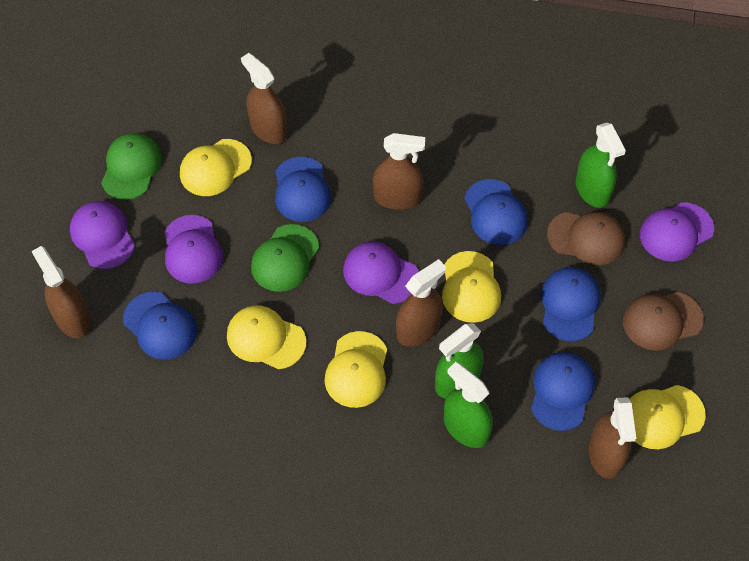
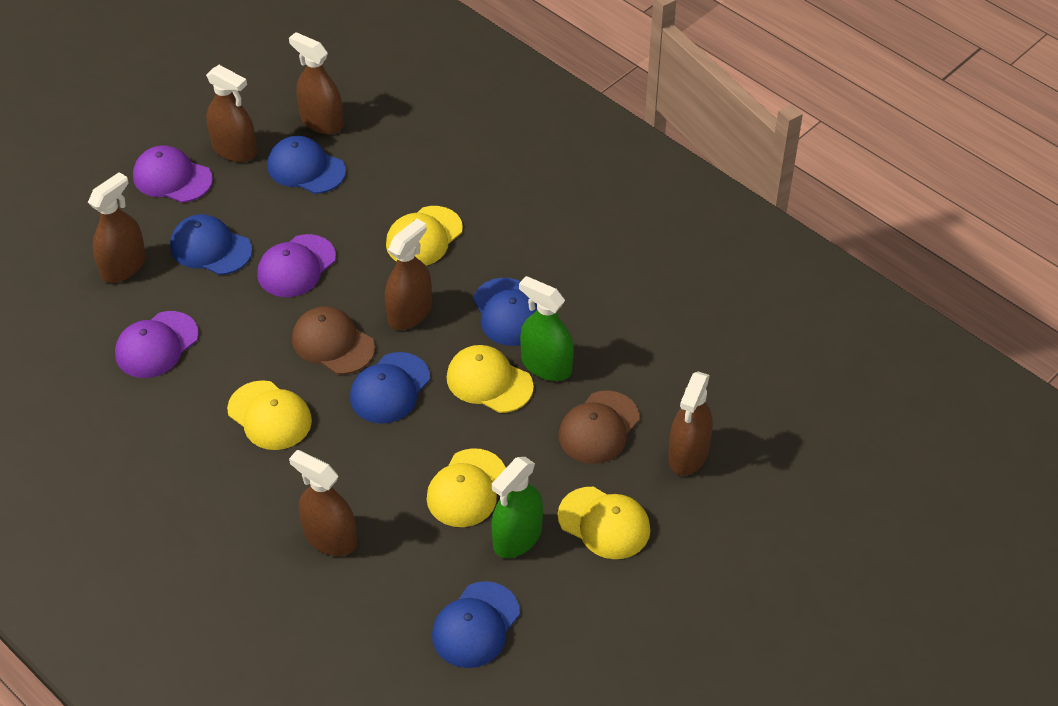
brown spray bottle: [32,246,91,338] [241,53,287,144] [373,133,425,210] [396,259,446,346] [588,397,636,479] = 5 -> [88,172,146,283] [206,65,257,162] [289,32,344,134] [289,450,357,556] [385,219,432,330] [668,372,713,475] = 6
green cap: [101,133,162,200] [251,224,319,292] = 2 -> none = 0
green spray bottle: [435,323,484,399] [444,362,493,448] [576,123,626,208] = 3 -> [491,457,543,558] [519,276,574,381] = 2
purple cap: [70,201,135,269] [164,215,223,284] [343,241,419,304] [640,202,714,262] = 4 -> [115,311,199,378] [133,145,213,203] [257,234,336,297] = 3

